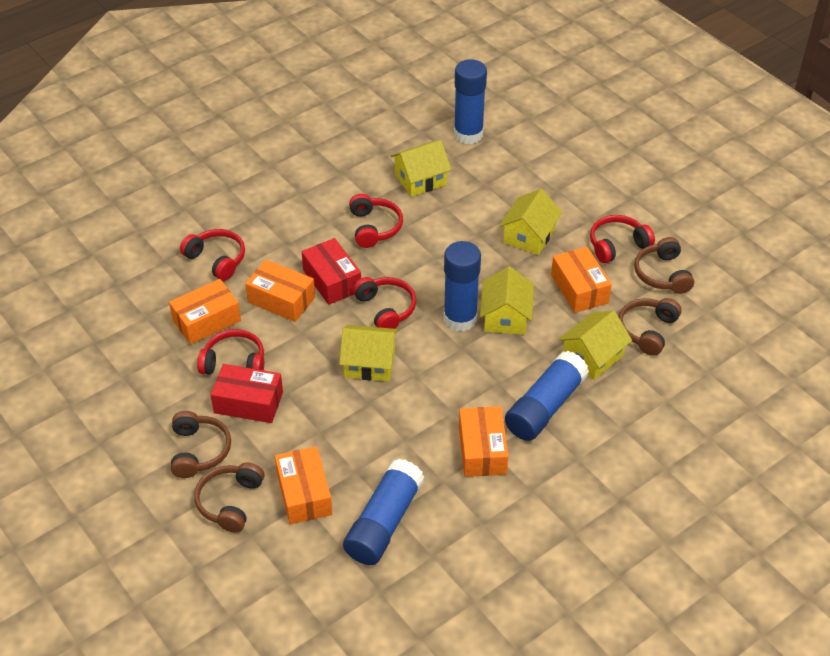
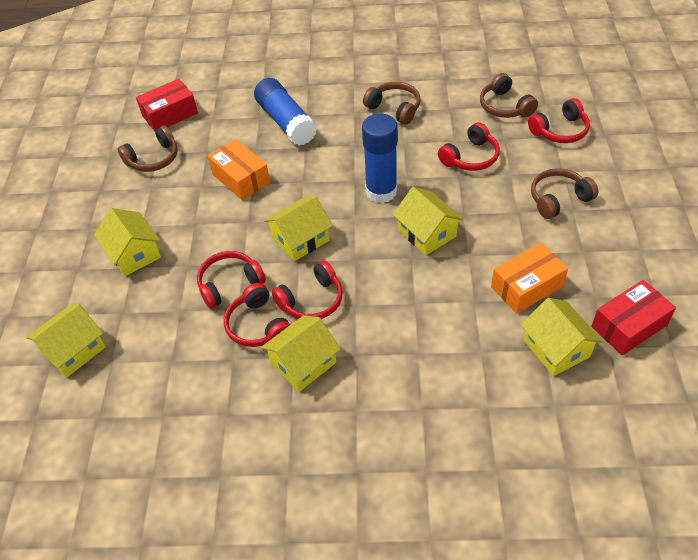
blue glue stick: [343,459,424,565] [444,241,481,331] [454,59,487,144] [505,351,589,441] = 4 -> [254,78,317,146] [362,113,398,203] = 2
orange box: [169,279,241,345] [245,259,315,322] [275,446,332,524] [459,406,508,477] [551,247,612,313] = 5 -> [208,139,270,200] [491,243,568,313] = 2
yellow house: [339,325,398,381] [390,140,452,197] [480,267,534,335] [499,189,562,255] [559,310,632,380] = 5 -> [26,304,106,378] [94,208,161,276] [261,315,341,392] [264,196,333,261] [393,187,464,255] [521,298,603,376] = 6

